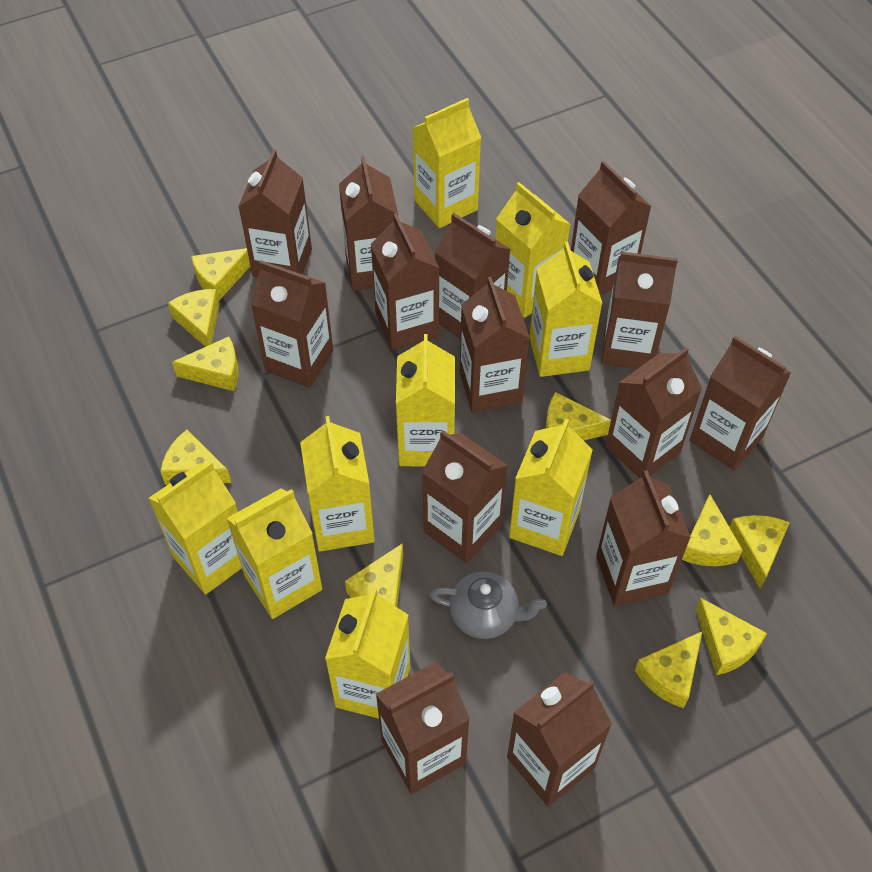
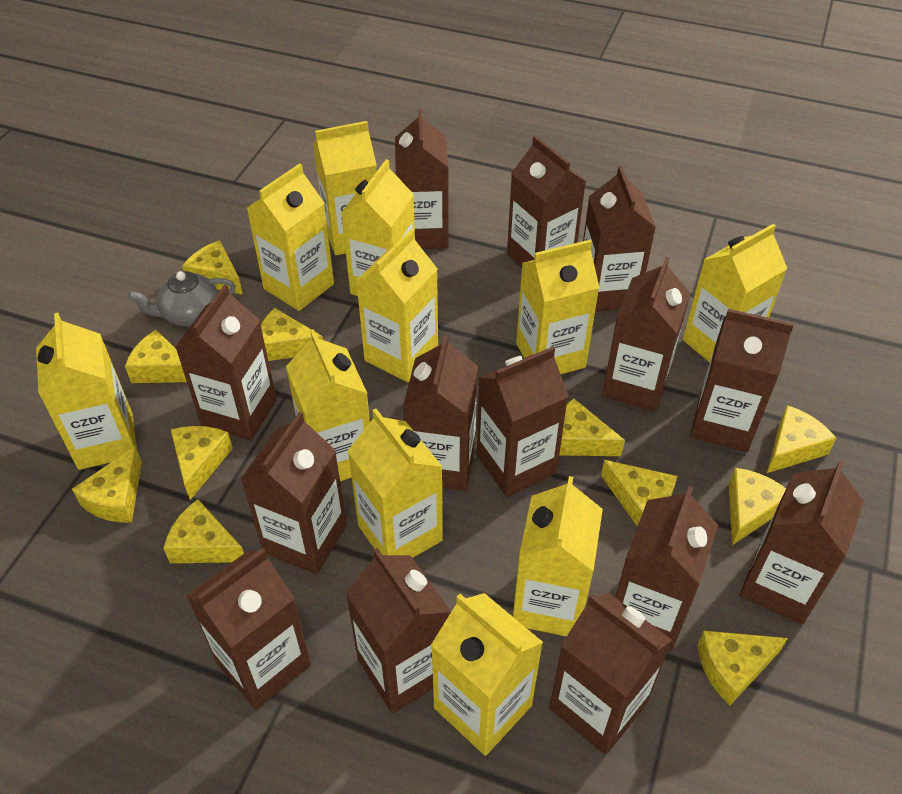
yellow carton: [149,461,242,595] [226,488,322,619] [300,416,375,552] [325,588,410,719] [396,334,455,466] [413,98,481,228] [495,182,571,318] [509,419,593,556] [529,241,603,377] = 9 -> [36,313,137,470] [247,163,334,311] [286,329,370,481] [313,121,377,256] [341,159,415,296] [347,409,443,558] [356,230,438,382] [431,593,543,756] [513,476,603,637] [516,240,599,374] [683,224,787,363] = 11
yellow cheese: [161,430,232,485] [168,289,220,347] [172,337,239,391] [191,248,250,300] [345,543,403,607] [545,392,611,441] [635,632,702,708] [682,494,743,566] [695,598,767,675] [730,515,790,589] = 10 -> [72,447,142,523] [125,330,187,383] [163,499,244,564] [171,426,233,500] [182,240,243,295] [261,308,323,361] [559,398,625,456] [601,460,677,527] [697,631,788,705] [729,468,786,545] [767,405,837,473] = 11

